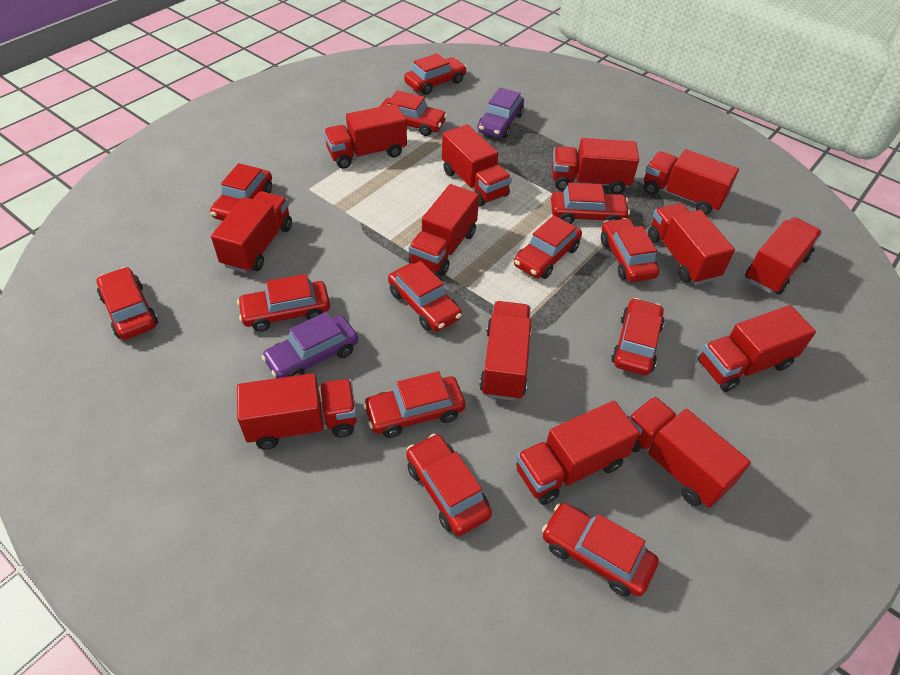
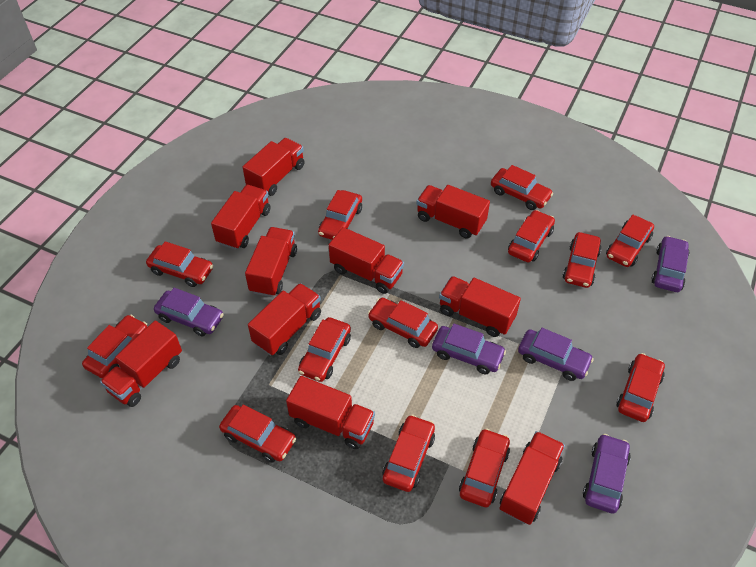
purple car: [261,312,358,378] [478,88,524,138] = 2 -> [154,288,224,336] [432,324,506,374] [518,328,594,381] [583,434,631,514] [651,236,690,292] = 5
red truck: [211,191,292,273] [237,373,356,449] [324,104,407,169] [408,184,479,276] [442,124,512,206] [479,301,532,401] [516,401,640,505] [552,138,639,194] [628,396,751,508] [644,149,739,215] [648,203,735,285] [698,305,816,392] [745,217,822,295] = 13 -> [100,321,182,407] [211,185,271,250] [243,138,304,196] [245,227,297,297] [248,283,321,356] [286,376,375,449] [329,227,404,294] [417,185,490,239] [439,276,521,337] [500,431,565,525] = 10

